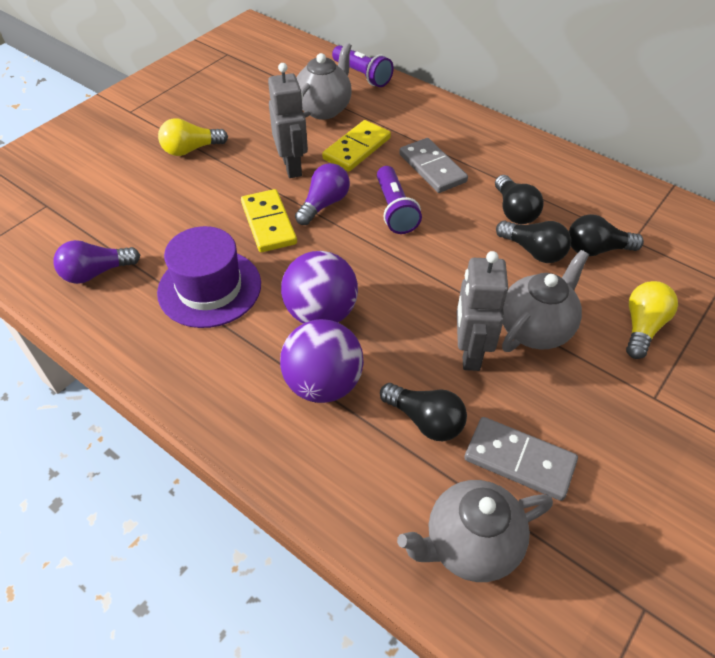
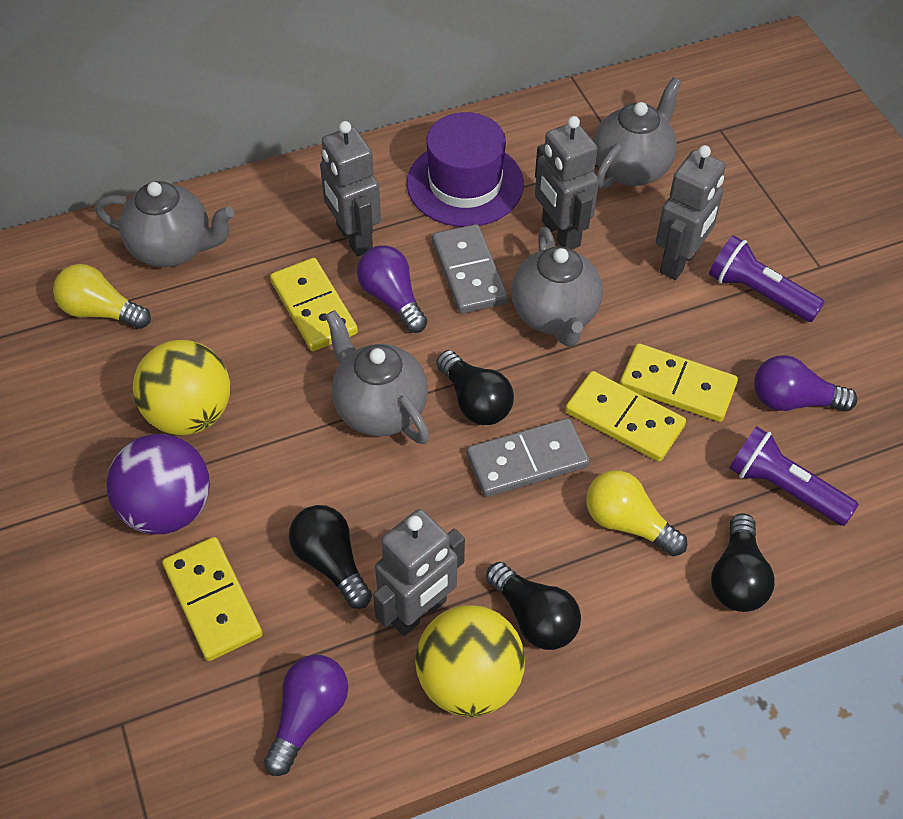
grey robot: [268,63,308,178] [457,251,508,371] = 2 -> [320,121,381,257] [373,509,465,636] [535,116,599,249] [656,145,726,280] = 4
grey teapot: [297,42,352,120] [397,480,553,582] [502,250,589,352] = 3 -> [95,181,234,267] [325,310,429,444] [511,227,603,347] [593,77,682,189] = 4
purple ball: [280,319,364,403] [281,251,358,324] = 2 -> [107,434,210,534] = 1
purple light bulb: [53,240,140,284] [295,163,350,225] = 2 -> [264,655,348,776] [357,245,427,333] [754,355,857,411] = 3
yellow ball: none = 0 -> [133,340,230,435] [415,605,525,717] = 2
yellow domino: [241,189,297,252] [322,120,391,172] = 2 -> [162,537,262,661] [270,258,358,351] [565,371,686,462] [620,343,738,422] = 4

